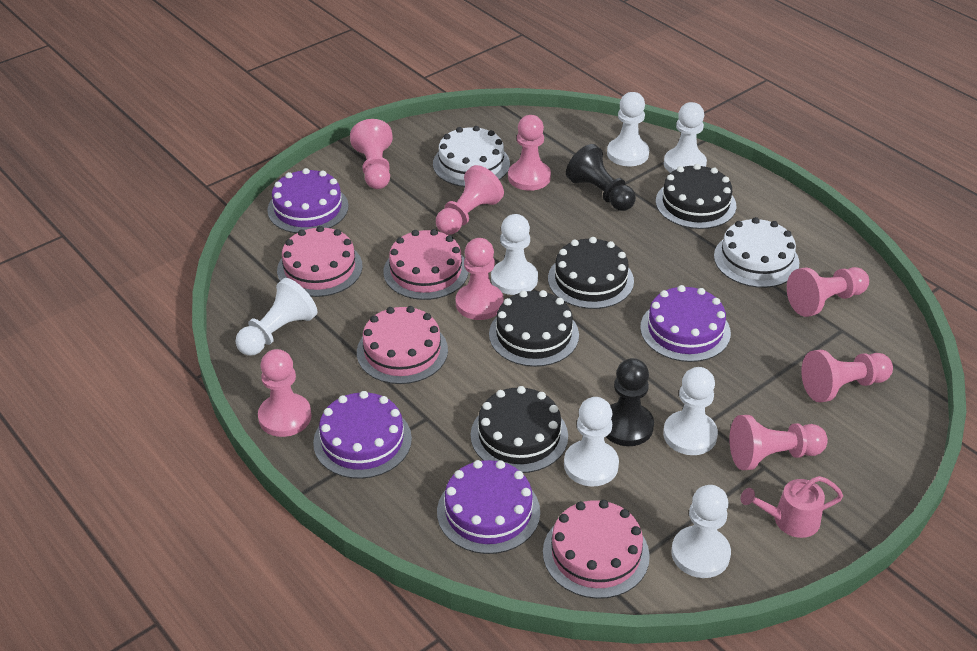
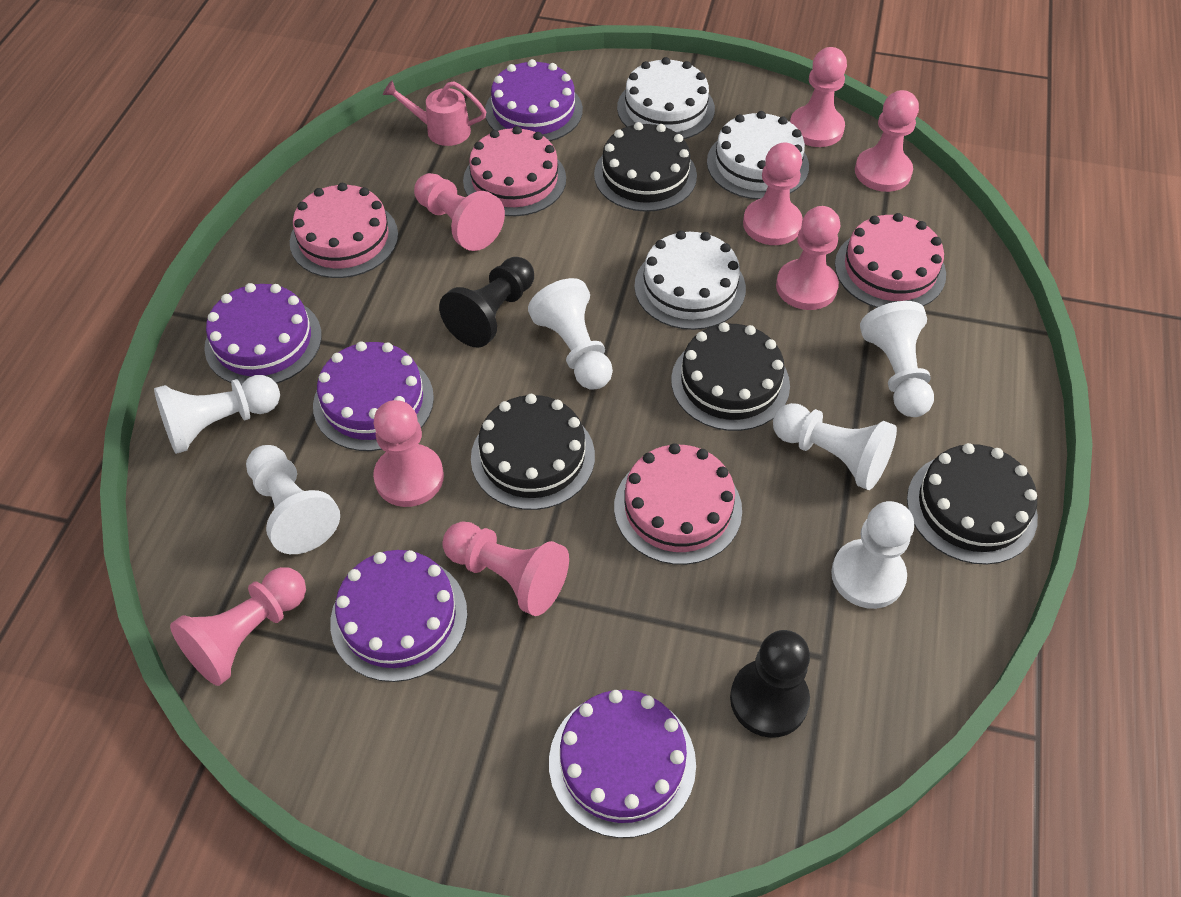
purple cake: [267,168,349,233] [313,391,412,479] [437,460,540,554] [640,285,731,362] = 4 -> [204,283,322,385] [313,341,434,451] [330,550,467,682] [485,59,583,141] [549,690,696,838] = 5
white cake: [433,126,510,187] [714,217,799,288] = 2 -> [617,57,715,139] [634,231,746,330] [707,111,809,200] = 3
white pawn: [235,278,318,356] [491,214,538,295] [564,397,619,486] [607,92,649,166] [663,367,718,455] [664,102,707,173] [671,485,731,578] = 7 -> [154,375,280,454] [246,445,340,554] [528,278,613,390] [773,403,897,490] [831,501,914,609] [860,301,934,417] = 6

